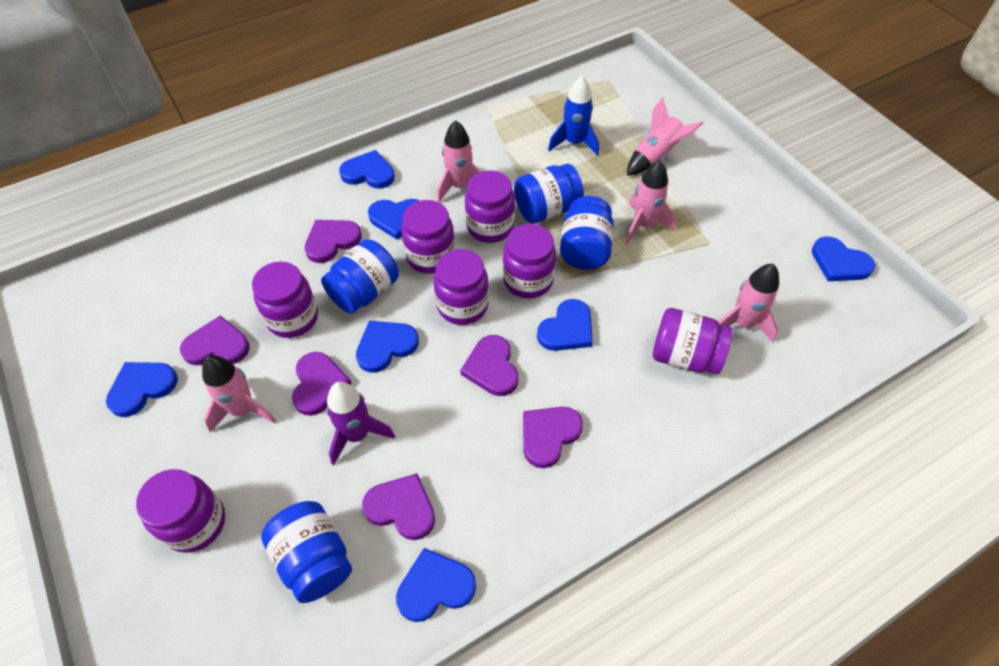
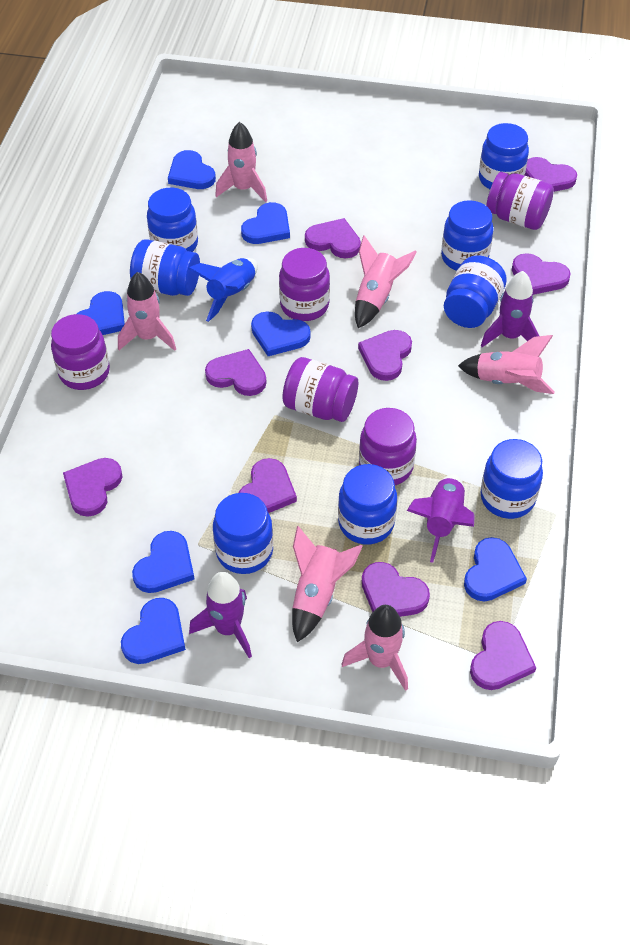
blue jar: [261,501,352,603] [321,239,399,314] [514,164,584,224] [560,196,614,270] = 4 -> [130,239,200,296] [147,188,198,252] [213,493,273,574] [338,464,397,545] [441,200,494,271] [444,255,507,328] [479,123,529,189] [480,439,543,519] = 8
pink rocket: [202,355,276,432] [437,120,480,202] [625,160,676,244] [627,97,703,176] [718,264,779,343] = 5 -> [118,272,176,351] [215,122,267,202] [292,526,363,642] [342,605,408,691] [355,235,417,328] [458,335,555,394] = 6
purple heart: [180,315,250,365] [292,352,352,416] [305,220,362,263] [362,473,435,540] [460,335,518,396] [523,407,583,468] = 6 -> [63,458,123,517] [205,349,267,396] [239,458,297,513] [305,218,361,258] [358,330,412,381] [362,562,430,617] [470,621,536,690] [512,253,571,295] [525,157,577,192] = 9
purple jar: [136,469,225,553] [252,262,318,338] [401,200,455,274] [434,249,489,325] [465,170,515,243] [503,224,556,298] [653,308,733,374] = 7 -> [51,314,110,390] [279,248,330,321] [282,357,358,422] [359,408,417,485] [486,172,554,230] = 5
purple rocket: [326,382,395,465] = 1 -> [189,572,252,658] [407,474,475,563] [481,271,539,347] = 3

